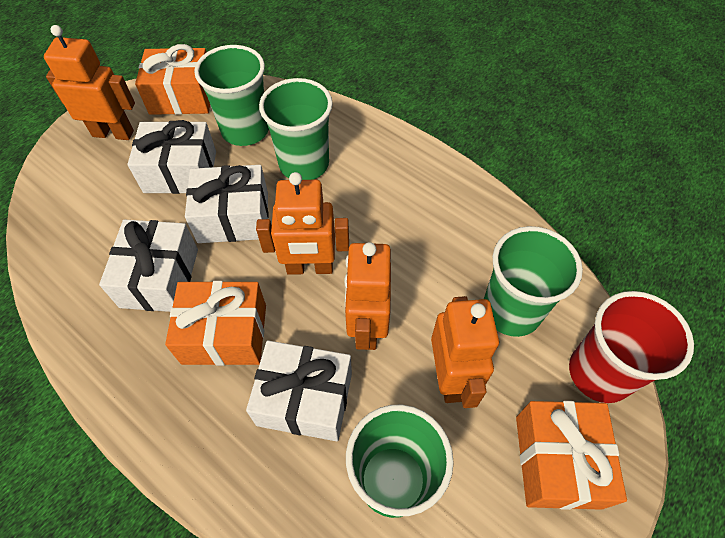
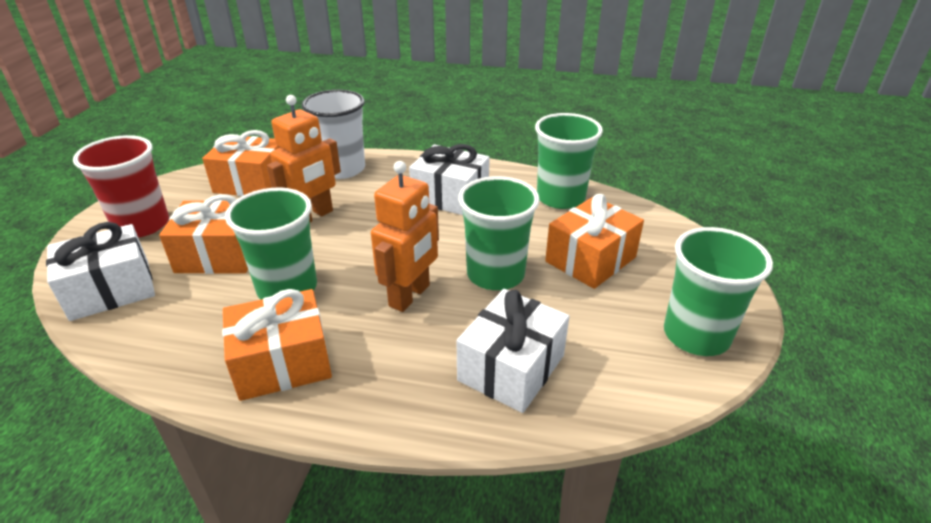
orange gift: [135,44,210,115] [165,281,266,366] [516,401,627,510] = 3 -> [159,194,248,274] [202,130,280,196] [222,289,332,401] [545,194,644,289] = 4
orange robot: [44,25,135,140] [256,172,349,275] [344,242,391,350] [431,296,499,408] = 4 -> [267,95,341,223] [371,161,439,312] = 2
white cup: none = 0 -> [302,90,365,179] = 1
white gift: [99,219,198,312] [128,120,216,194] [185,165,269,243] [246,340,352,441] = 4 -> [46,222,155,321] [409,144,490,215] [457,289,570,413] = 3

